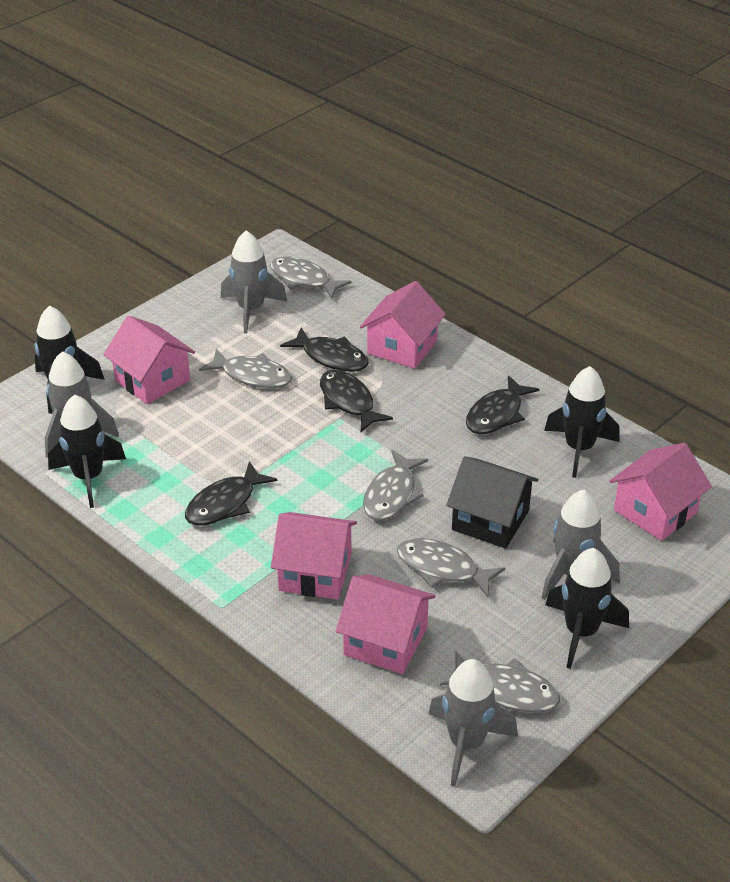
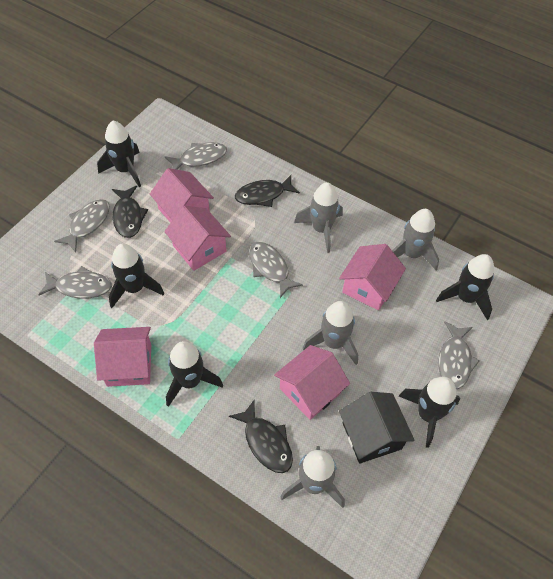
black fish: [185,461,277,525] [280,328,369,372] [320,370,393,432] [466,375,540,434] = 4 -> [112,186,148,238] [229,400,293,473] [235,175,300,207] = 3
black rocket: [34,306,105,414] [48,395,126,508] [544,366,620,478] [546,548,629,669] = 4 -> [97,121,141,187] [109,243,164,308] [166,341,223,407] [399,377,460,448] [436,254,494,320] = 5

